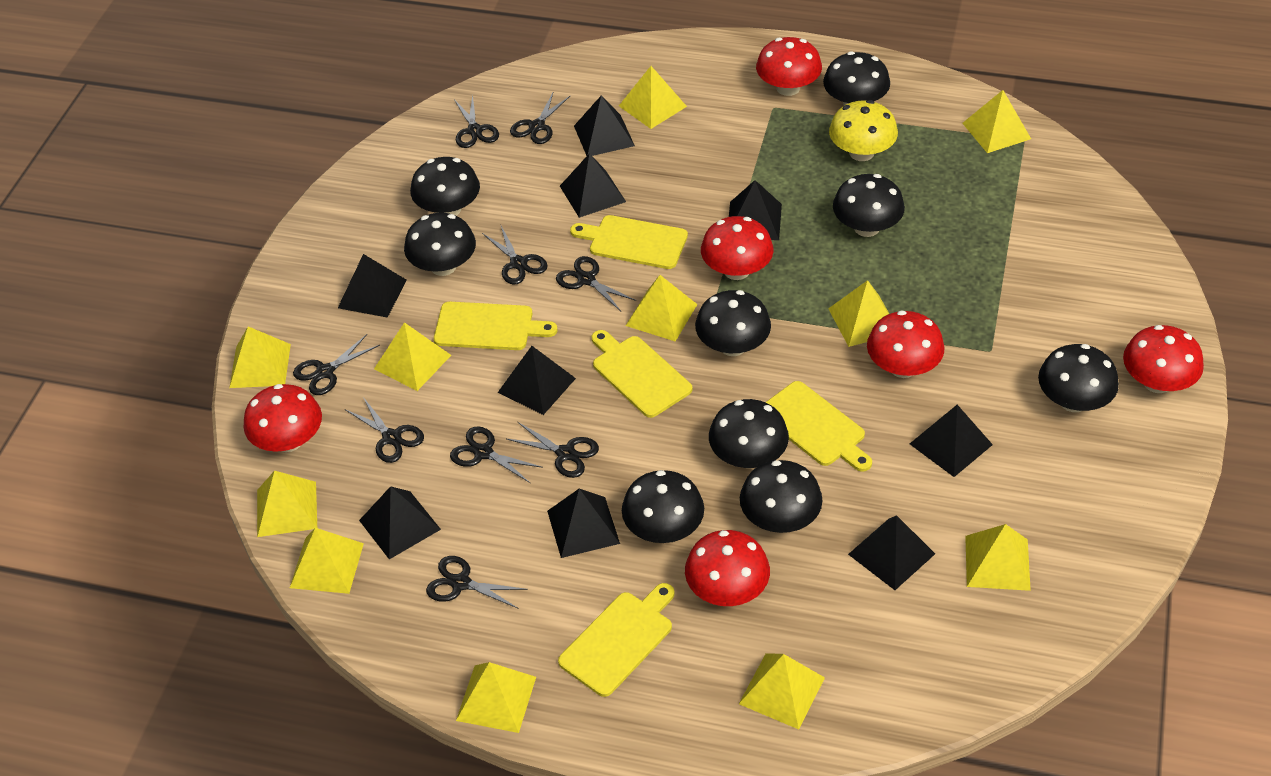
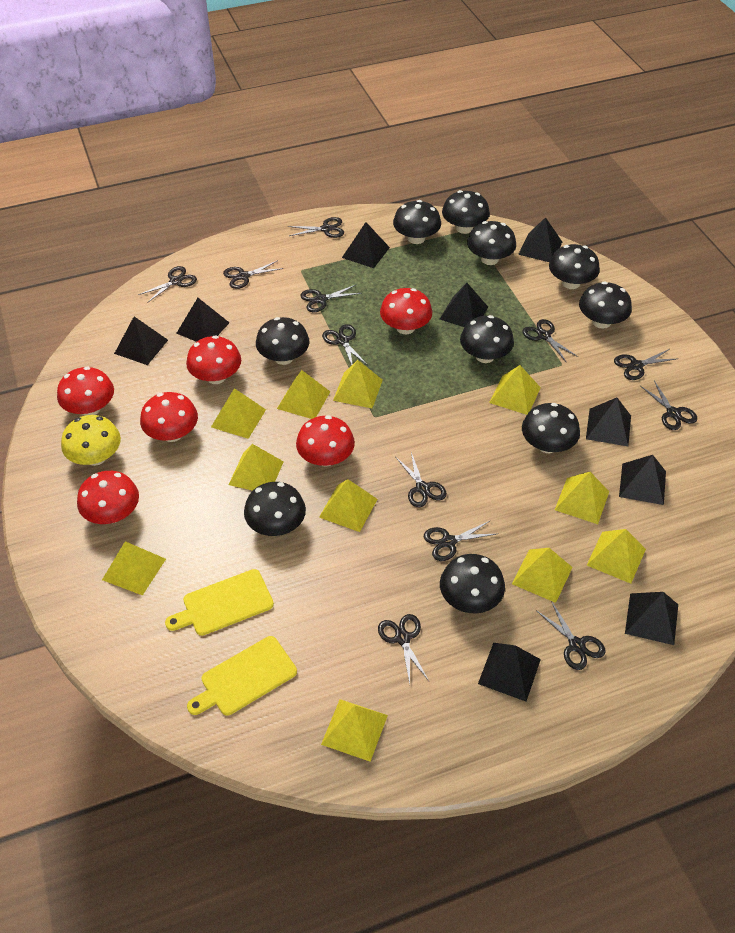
black mushroom: [404,213,476,276] [410,157,480,216] [622,470,704,543] [695,290,771,356] [709,399,789,468] [740,460,823,533] [823,51,890,106] [833,174,905,237] [1038,344,1119,412] = 9 -> [244,482,306,536] [256,317,309,365] [393,200,441,244] [440,554,505,613] [442,190,490,234] [460,315,514,363] [467,221,516,265] [522,403,580,454] [549,244,600,289] [579,281,632,329] = 10
black scissors: [293,334,380,395] [345,397,424,463] [426,556,528,609] [450,426,543,483] [454,94,499,148] [482,226,548,285] [507,422,599,478] [510,93,570,144] [556,256,636,311] = 9 -> [138,266,197,303] [223,260,283,289] [288,217,344,238] [300,285,362,312] [322,324,367,365] [378,614,429,684] [396,452,447,507] [424,520,496,561] [522,319,578,363] [536,601,605,670] [614,349,676,380] [641,381,697,430] = 12
yellow cutting board: [434,302,557,350] [558,583,675,697] [570,215,688,269] [592,330,693,418] [765,381,872,472] = 5 -> [165,569,274,636] [187,636,297,716] = 2

